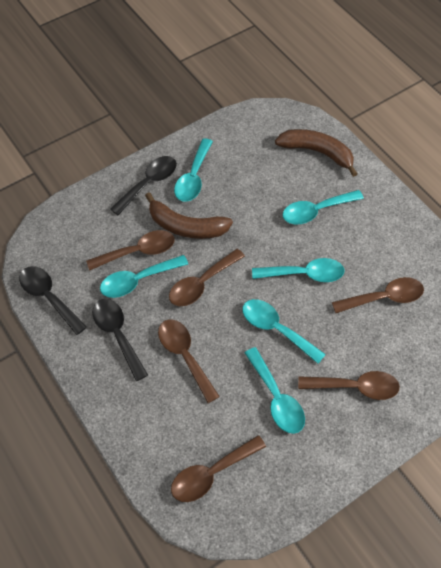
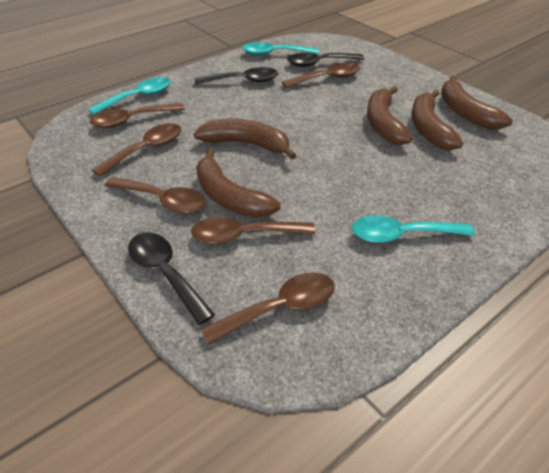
brown banana: [145,192,233,239] [275,129,358,177] = 2 -> [194,119,296,160] [196,149,281,218] [367,86,413,145] [411,90,463,150] [441,75,513,129] = 5
turquoise spoon: [100,255,188,298] [174,138,213,202] [242,299,326,364] [245,347,305,434] [252,258,345,282] [283,190,364,224] = 6 -> [88,77,171,115] [242,42,319,55] [352,215,475,243] = 3

